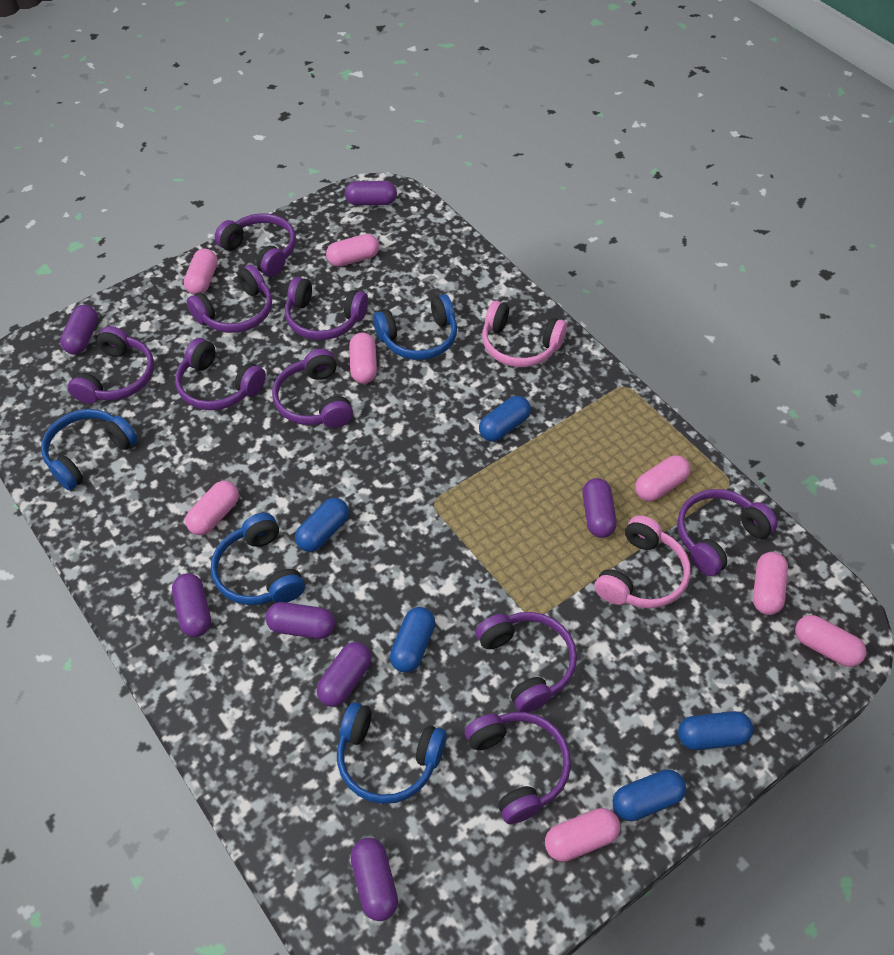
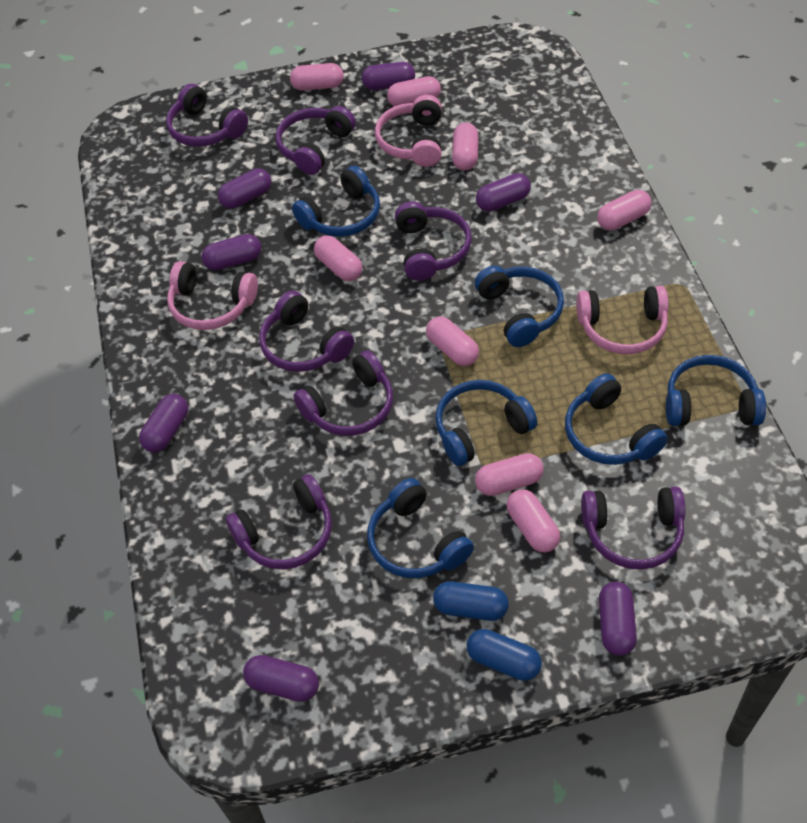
blue capsule: [295,498,349,552] [390,607,435,673] [479,396,531,442] [613,769,686,821] [678,711,753,750] = 5 -> [433,581,509,621] [467,629,542,681] = 2
blue headphones: [41,409,138,490] [211,513,305,605] [337,702,447,804] [373,294,457,360] = 4 -> [292,166,380,237] [367,478,474,578] [435,380,537,466] [475,266,564,347] [565,373,668,465] [666,355,766,426] = 6
pink headphones: [482,300,567,367] [595,515,691,608] = 2 -> [167,261,258,330] [375,95,442,167] [576,286,669,354] = 3
purple headphones: [68,326,154,404] [175,338,266,410] [187,265,272,333] [215,213,296,277] [272,349,353,428] [285,277,368,340] [465,712,571,824] [475,612,577,713] [677,489,778,576] = 9 -> [166,84,248,147] [226,474,332,569] [259,291,354,372] [275,106,356,175] [293,350,393,436] [395,201,472,281] [581,487,685,570] = 7

